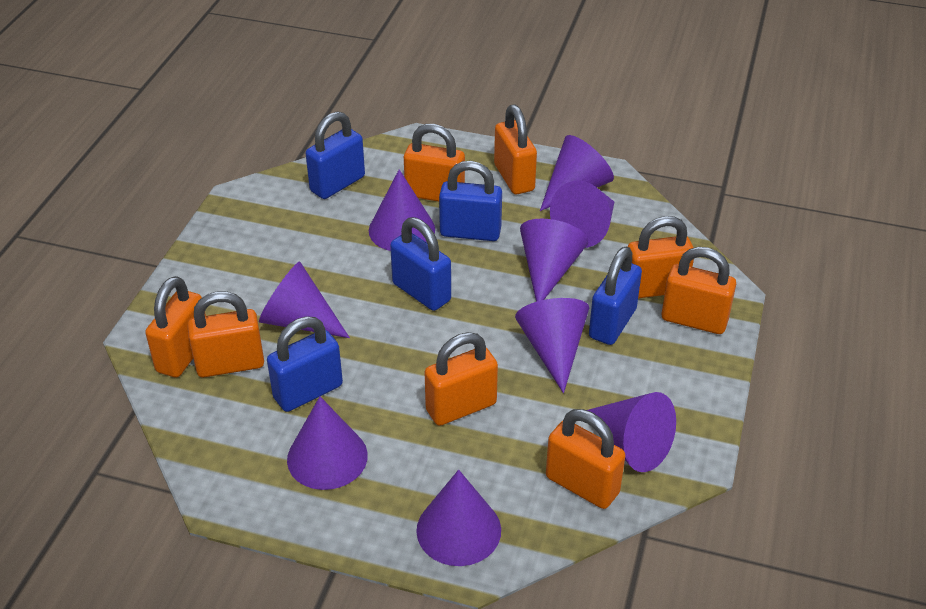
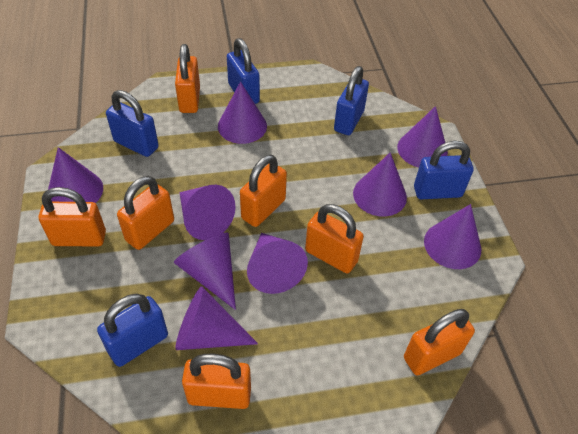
orange padlock: [145,276,206,377] [187,291,264,377] [404,124,465,202] [424,332,498,426] [494,105,537,194] [546,409,626,509] [628,216,694,298] [661,247,736,334] = 8 -> [39,187,106,247] [117,176,174,250] [175,44,200,113] [182,354,251,409] [240,154,287,227] [305,204,364,273] [404,309,475,376] = 7

